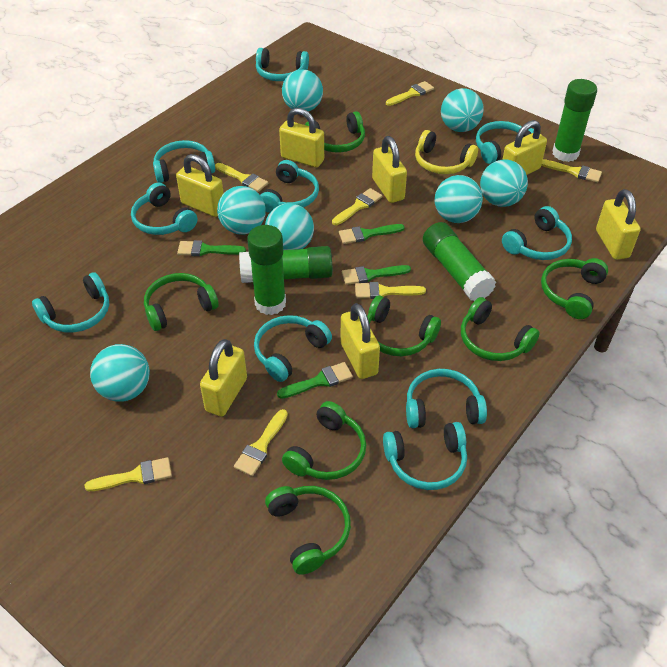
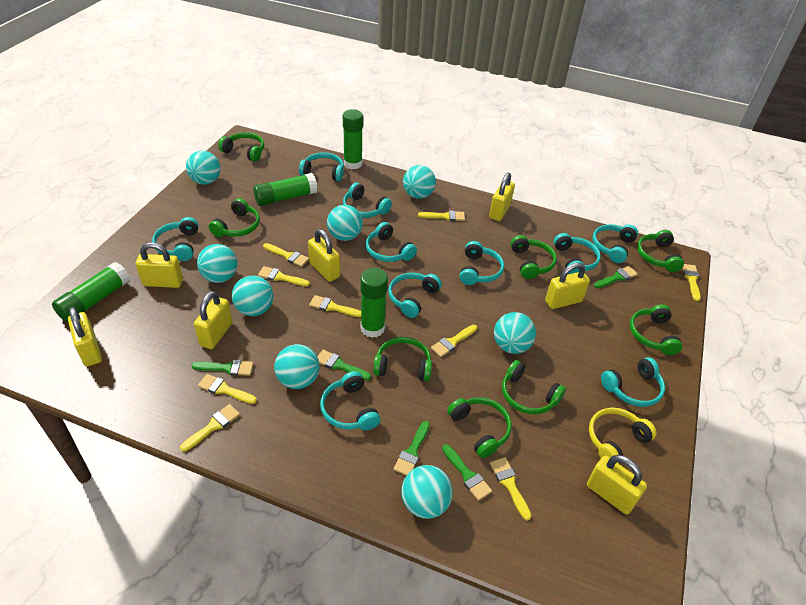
green brush: [177,240,246,256] [277,362,353,399] [339,224,405,244] [342,265,411,285] = 4 -> [191,360,254,376] [317,350,371,380] [393,421,430,476] [442,444,492,501] [594,266,638,288] = 5
green headphones: [144,273,219,331] [265,486,351,575] [282,401,366,480] [305,111,365,152] [367,295,441,356] [461,297,540,361] [541,258,608,319] = 7 -> [209,198,260,237] [218,132,264,162] [373,337,432,381] [447,397,512,458] [502,360,566,414] [511,235,557,279] [630,304,683,355] [637,230,684,272] = 8
turquoise ball: [90,344,150,402] [217,186,266,234] [265,203,314,250] [282,69,323,112] [435,175,483,223] [441,88,484,132] [480,160,528,207] = 7 -> [186,151,221,185] [197,244,238,283] [232,276,273,316] [274,344,320,389] [327,205,363,241] [401,465,453,519] [403,165,436,199] [494,312,536,354] = 8
yellow brush: [85,457,172,491] [215,163,268,192] [234,409,288,476] [332,188,382,225] [355,282,426,299] [386,81,434,106] [541,159,602,182] = 7 -> [180,404,240,452] [198,374,257,404] [258,266,310,286] [263,243,309,267] [309,295,361,317] [418,210,465,221] [431,325,477,357] [490,457,531,521] [683,264,701,301] = 9

